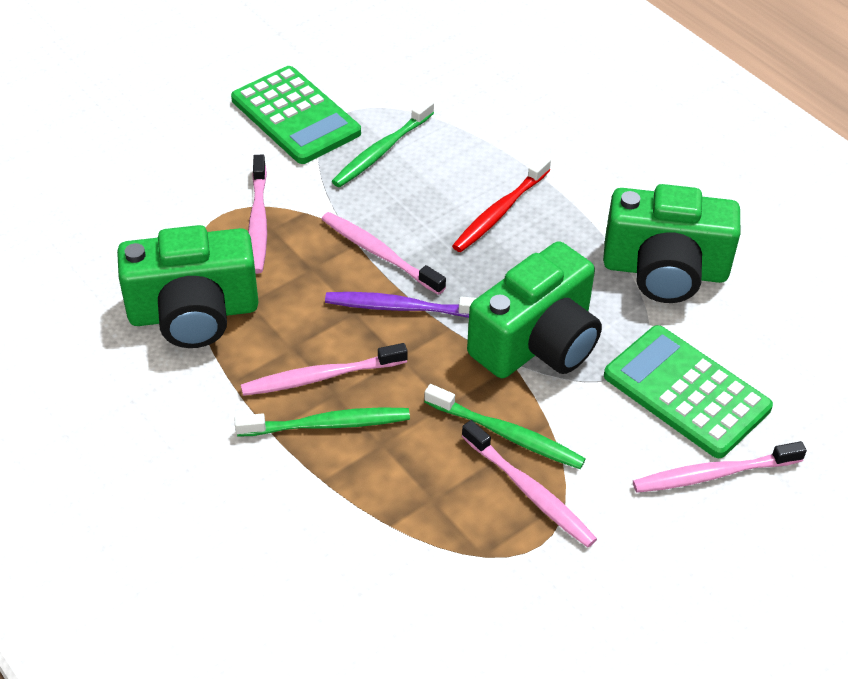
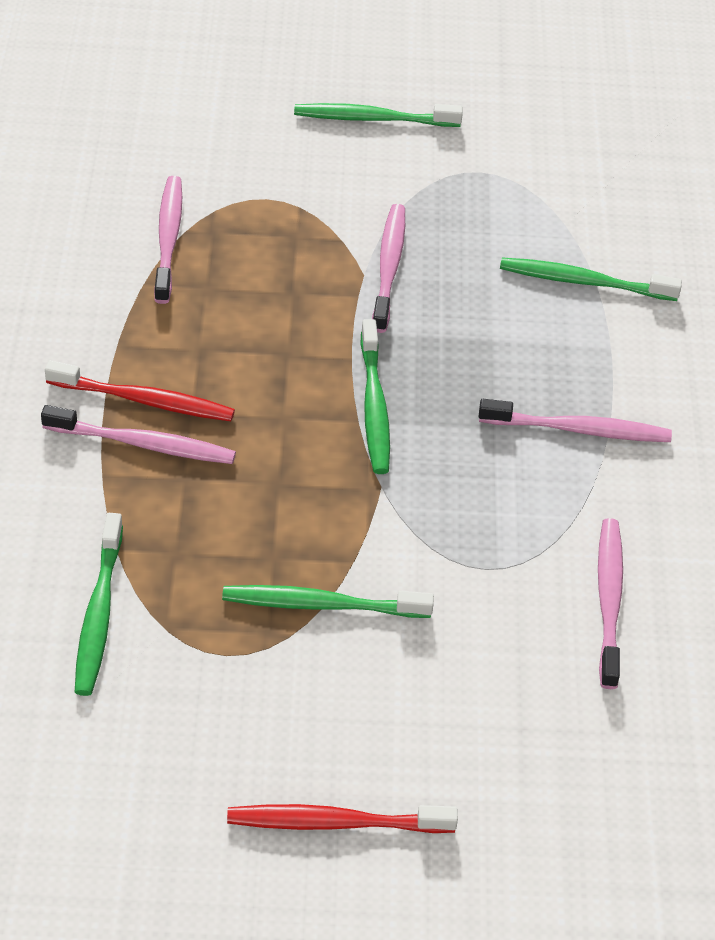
green calculator: [231,66,361,164] [604,325,773,458] = 2 -> none = 0
green camera: [117,225,259,348] [467,241,602,378] [603,184,740,303] = 3 -> none = 0
green toothbrush: [234,407,410,437] [332,99,434,187] [424,384,586,469] = 3 -> [75,513,123,696] [222,585,434,618] [294,103,463,127] [361,319,390,474] [500,257,682,301] = 5
purple toothbrush: [325,292,477,318] = 1 -> none = 0
red toothbrush: [452,156,551,252] = 1 -> [45,360,235,421] [227,804,458,833] = 2

